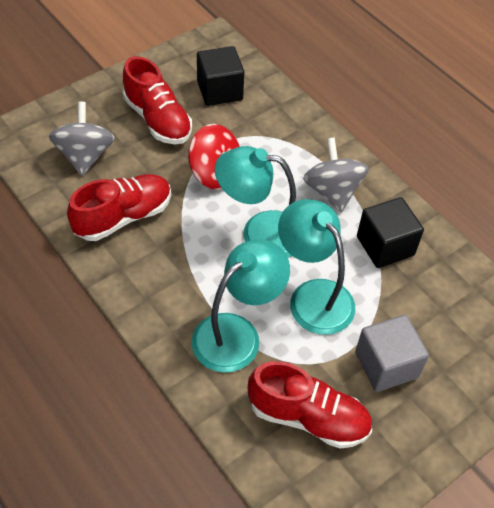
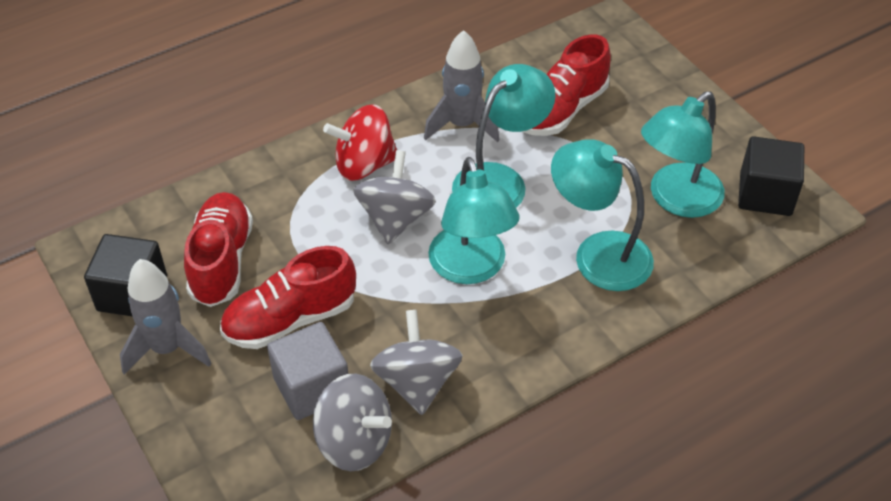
grey rocket: none = 0 -> [120,259,211,374] [424,30,499,142] = 2
grey spinning top: [49,102,115,176] [303,138,369,212] = 2 -> [313,374,392,471] [353,150,436,244] [370,310,463,415] = 3
turquoise lamp: [191,239,290,373] [215,146,296,258] [278,199,355,335] = 3 -> [428,157,520,284] [452,64,556,208] [551,139,654,291] [641,91,725,218] = 4

